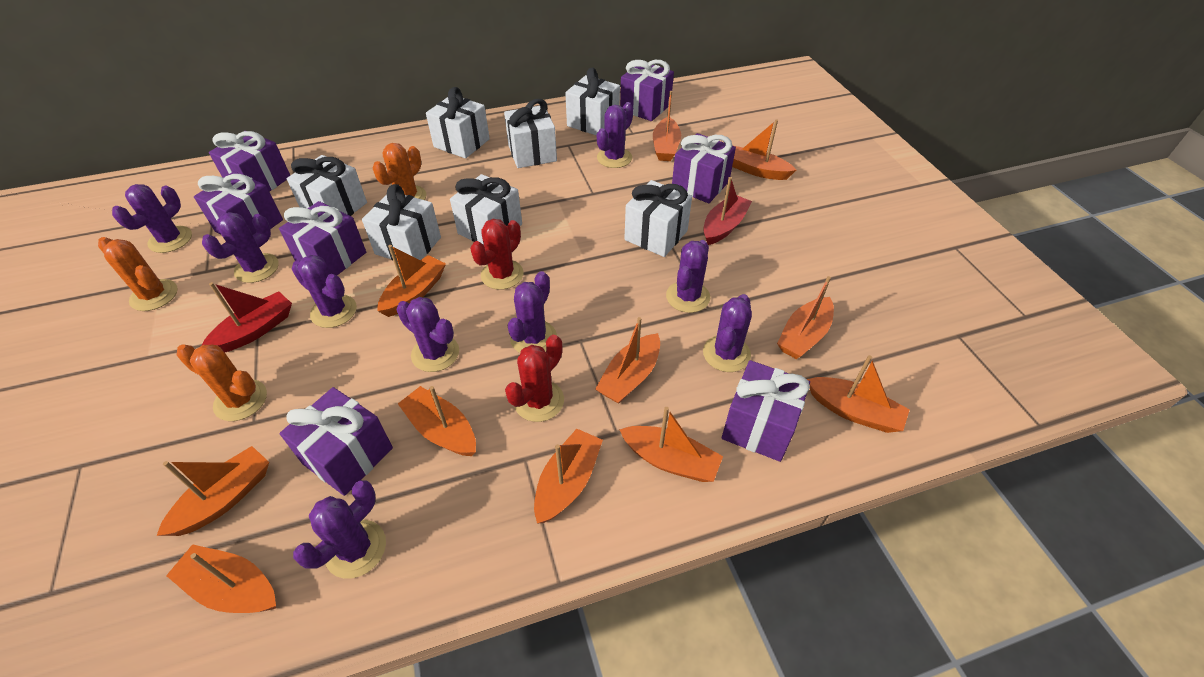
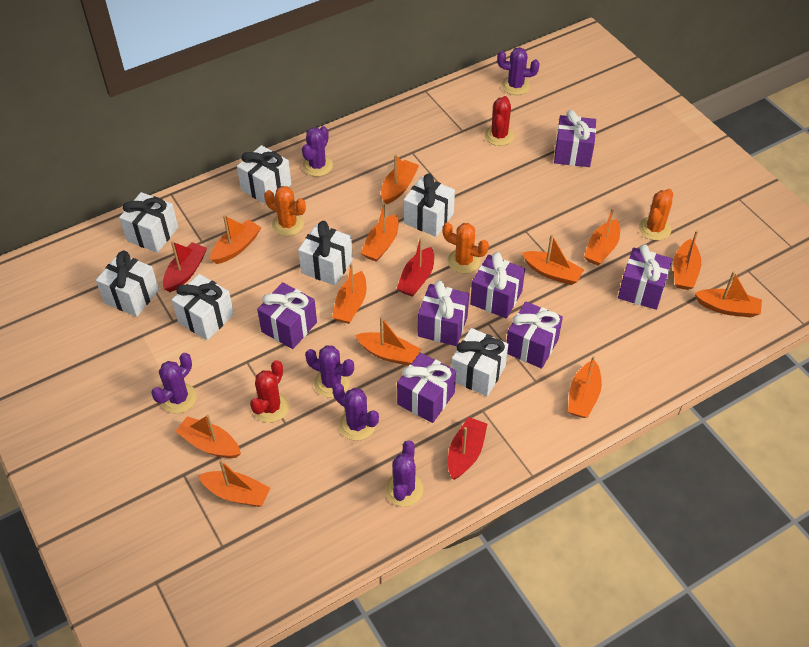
orange boat: [156,446,269,536] [166,544,276,613] [377,245,446,317] [398,386,476,456] [534,429,603,524] [595,317,660,404] [619,407,723,482] [653,91,681,161] [732,120,796,180] [777,276,834,359] [807,355,910,433] = 11 -> [175,415,241,458] [198,460,270,507] [210,215,261,264] [332,264,367,324] [355,317,421,366] [361,203,399,262] [381,154,419,204] [522,234,584,285] [568,356,602,418] [584,208,620,266] [673,230,701,290] [695,271,762,317] = 12
purple cactus: [112,184,192,253] [202,212,279,283] [292,255,357,328] [293,480,386,579] [396,297,459,372] [508,271,557,353] [597,102,633,168] [666,240,710,313] [703,294,752,372] = 9 -> [151,353,197,413] [302,126,333,176] [305,345,354,398] [333,383,379,441] [385,440,424,507] [497,47,540,95] = 6
red boat: [202,282,292,353] [703,177,752,245] = 2 -> [163,241,207,292] [397,238,434,297] [448,417,487,480] = 3

